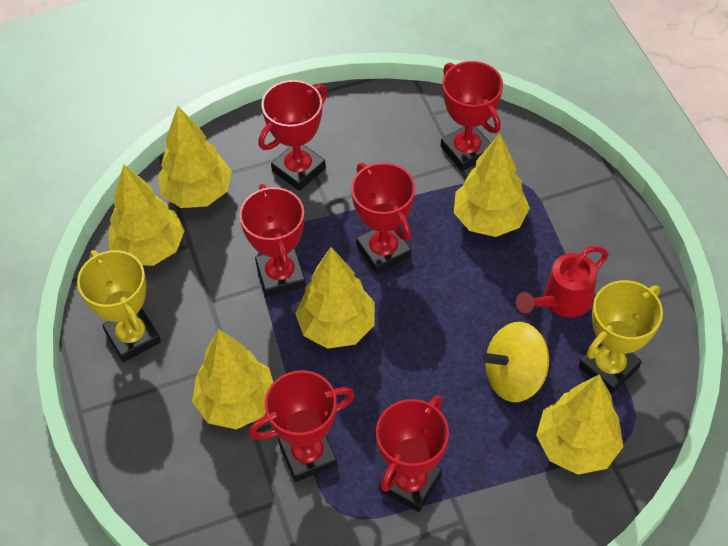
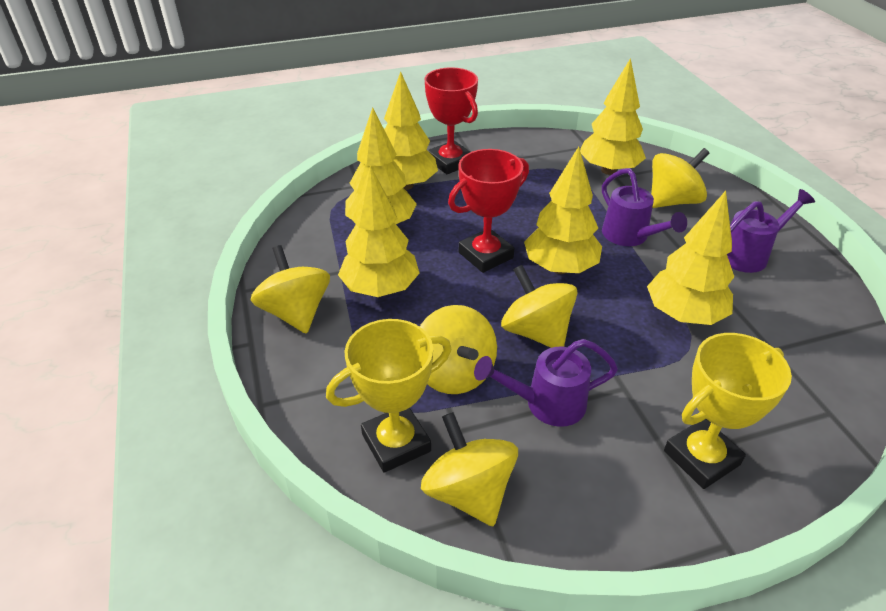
purple watering can: none = 0 -> [474,339,618,427] [602,168,687,246] [727,189,815,273] = 3
red trophy: [239,184,306,297] [249,370,355,482] [258,80,327,191] [351,163,415,274] [376,395,449,512] [441,61,503,171] = 6 -> [424,67,478,174] [448,149,529,273] = 2
red watering can: [516,246,609,318] = 1 -> none = 0
yellow spinning top: [483,322,549,402] = 1 -> [251,245,330,334] [420,305,497,394] [421,412,518,526] [501,265,577,348] [651,148,710,208] = 5

